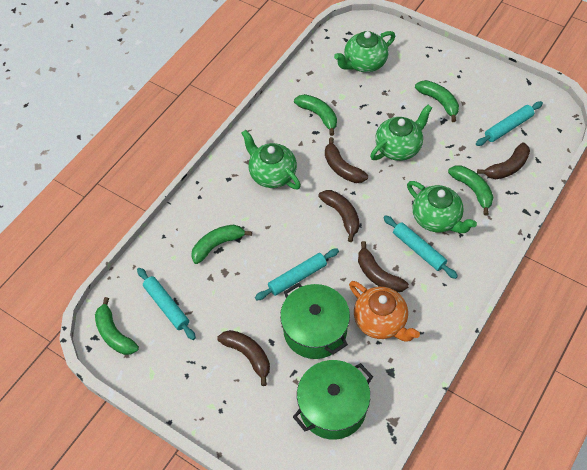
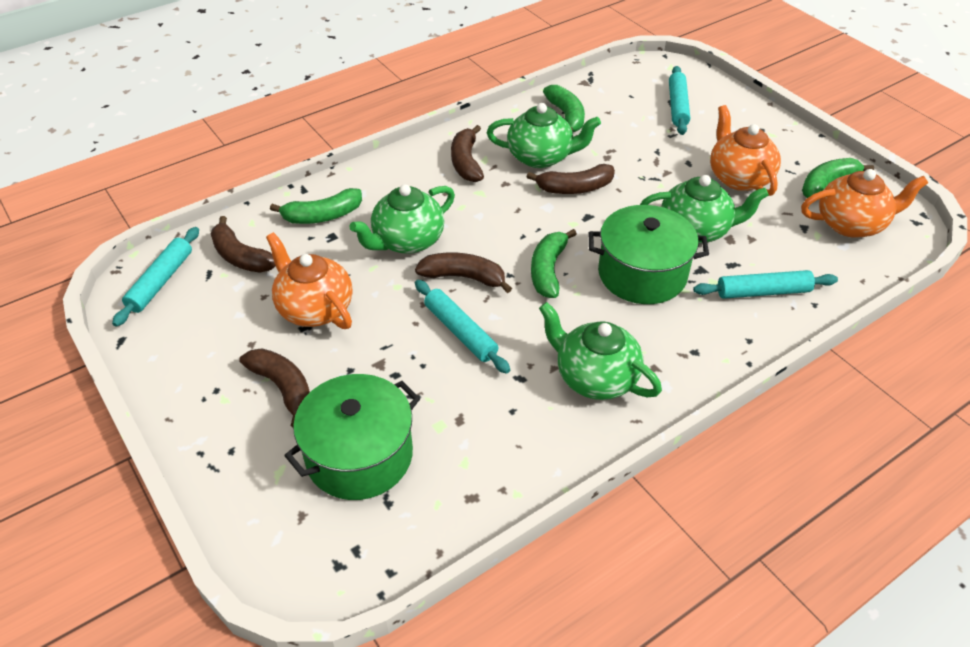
green banana: [95,297,139,355] [191,224,252,264] [294,94,337,136] [415,80,459,122] [448,165,493,216] = 5 -> [270,188,362,224] [531,229,577,298] [543,85,585,132] [802,158,874,198] = 4
orange teapot: [349,281,420,342] = 1 -> [266,232,352,329] [710,105,781,196] [801,169,928,238] = 3

